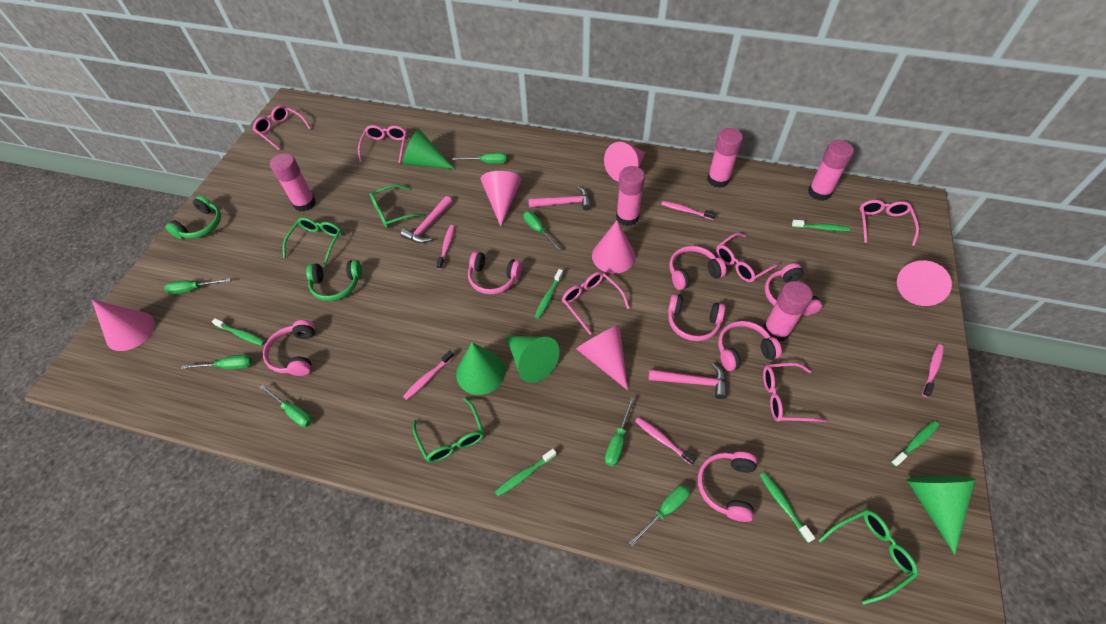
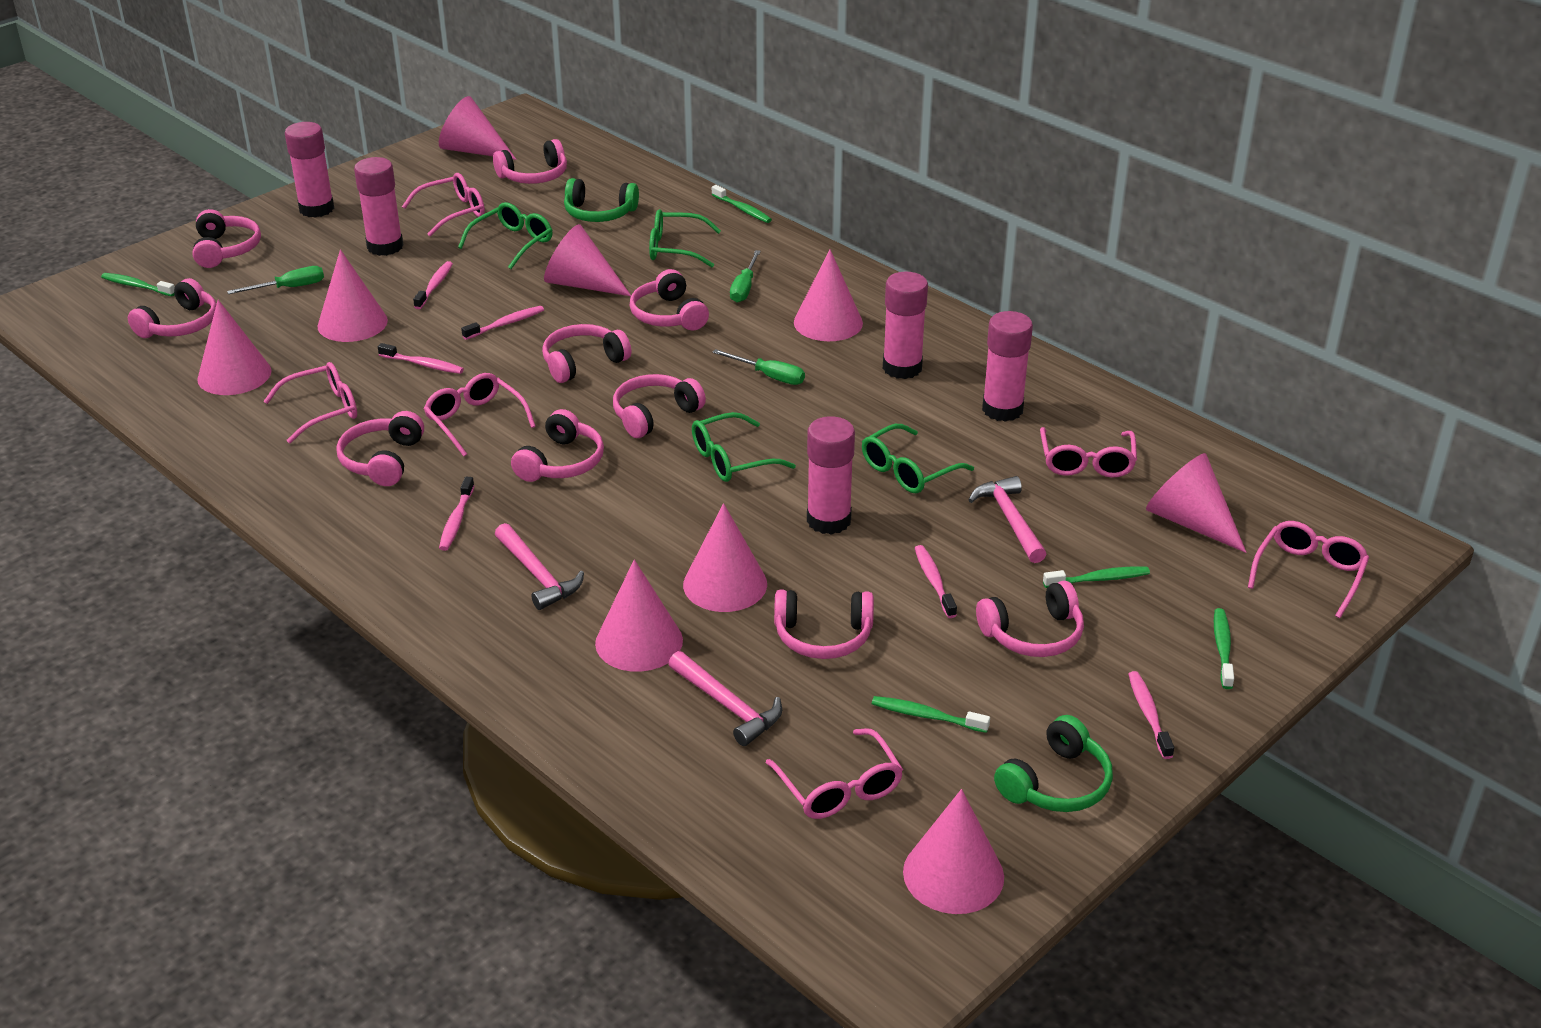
green cone: [403,129,454,169] [456,342,505,395] [506,336,560,383] [906,476,976,555] = 4 -> none = 0
green screwdriver: [164,278,231,294] [181,355,252,369] [259,385,312,427] [452,153,507,164] [523,211,561,251] [605,397,635,466] [629,485,690,546] = 7 -> [227,266,324,294] [712,349,805,385] [730,250,761,303] = 3
green toothbrush: [212,318,265,346] [495,449,557,497] [535,269,563,319] [760,472,815,543] [792,220,850,231] [891,421,939,467] = 6 -> [101,273,175,296] [711,185,772,223] [872,696,990,733] [1043,567,1150,588] [1214,608,1234,689] = 5
pink cone: [92,299,155,351] [481,171,522,226] [576,325,628,390] [592,221,635,274] [604,142,645,182] [897,260,952,306] = 6 -> [197,300,272,395] [318,249,388,342] [439,96,517,160] [544,224,631,296] [595,560,683,672] [683,503,767,612] [794,249,863,341] [903,789,1004,914] [1146,453,1246,553] = 9
pink headphones: [263,320,315,376] [468,251,522,294] [668,294,725,341] [669,246,726,290] [698,452,757,522] [718,321,782,371] [765,263,822,316] = 7 -> [128,278,216,338] [192,209,261,268] [336,411,424,486] [493,139,567,184] [511,409,604,482] [542,324,631,383] [613,374,706,438] [630,269,709,331] [774,590,874,659] [976,581,1084,657] = 10
pink toothbrush: [403,350,454,400] [436,225,455,270] [635,417,696,465] [661,201,716,220] [922,344,944,397] = 5 -> [378,343,464,374] [413,261,453,309] [439,477,474,551] [461,306,544,340] [915,545,957,618] [1128,671,1174,759] = 6

